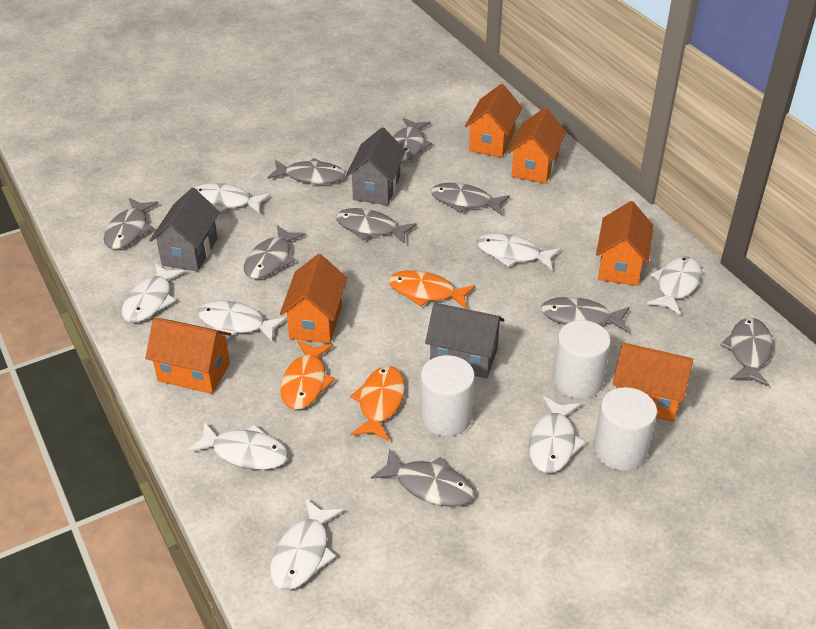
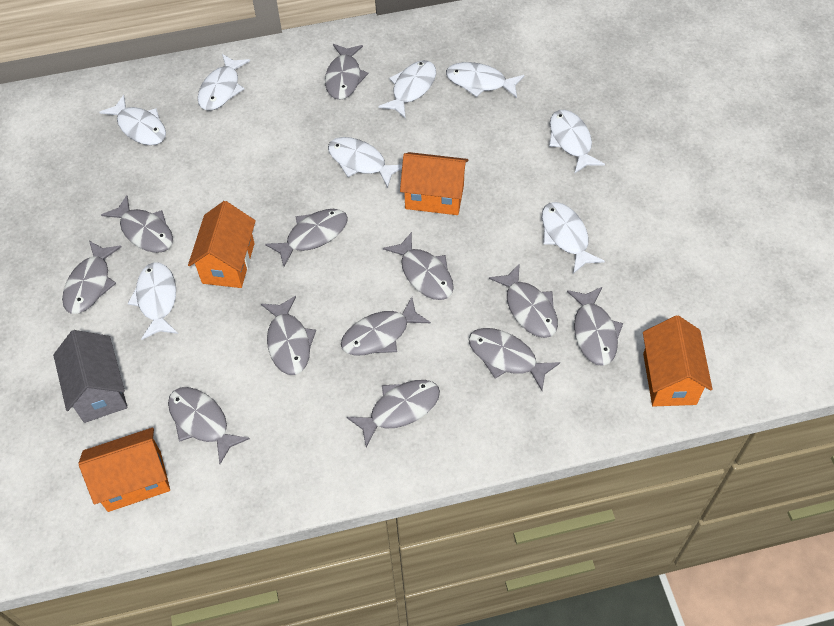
grey fish: [104,198,158,249] [244,225,305,279] [267,158,345,184] [336,208,417,244] [371,449,474,507] [393,118,432,161] [431,183,510,215] [540,297,630,333] [720,318,773,387] = 9 -> [62,241,122,314] [101,195,173,253] [168,387,250,464] [261,296,316,375] [265,209,348,267] [325,44,369,100] [341,297,431,356] [347,380,440,447] [383,232,454,300] [469,328,560,391] [489,264,558,338] [567,287,623,366] = 12
grey house: [150,188,220,271] [346,127,406,205] [425,303,504,378] = 3 -> [53,330,127,423] = 1
orange fish: [280,340,335,410] [350,366,405,441] [388,270,476,309] = 3 -> none = 0
orange house: [145,317,232,394] [280,254,347,344] [465,84,522,158] [508,108,566,184] [596,201,654,286] [613,342,693,422] = 6 -> [78,428,170,512] [188,201,256,288] [400,152,469,215] [643,315,713,407] = 4
white cylinder: [420,355,475,436] [553,320,611,399] [593,387,657,471] = 3 -> none = 0

